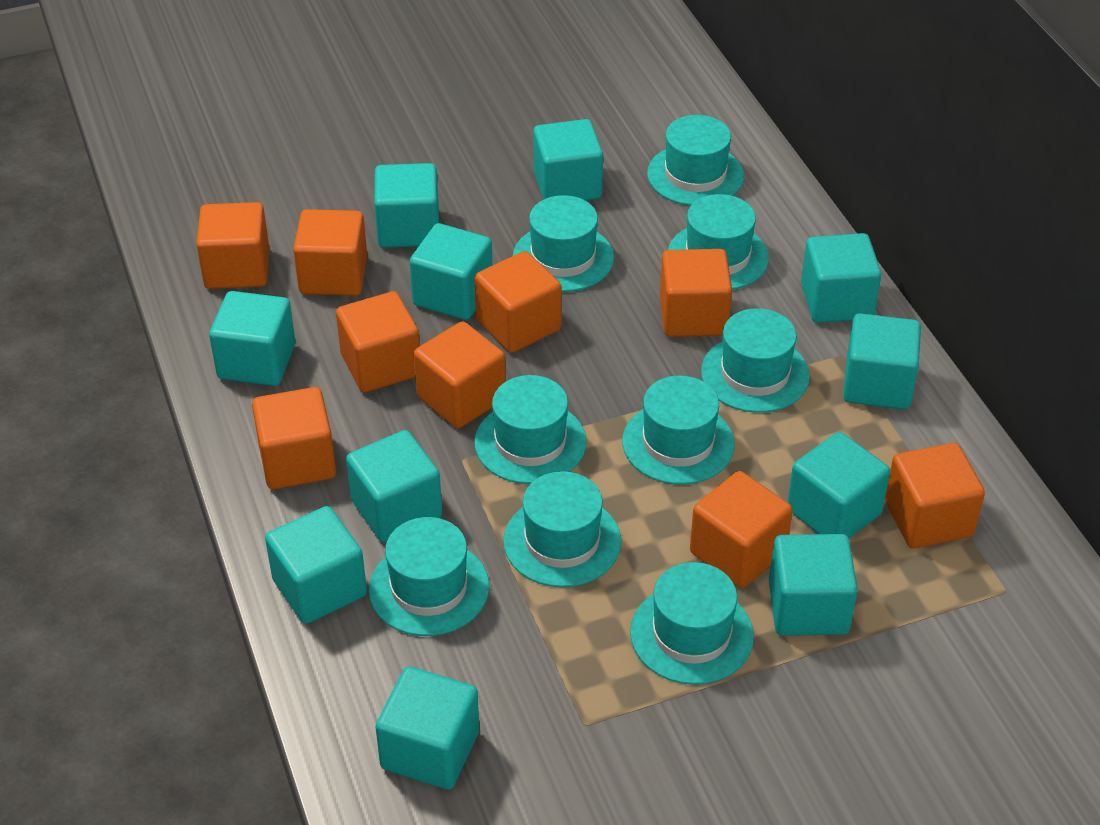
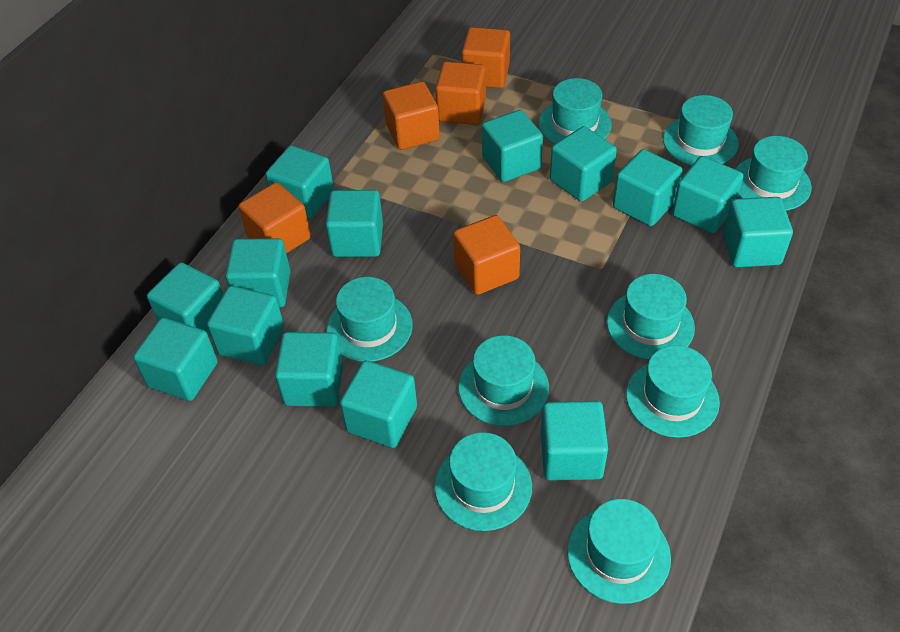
orange cube: [196,202,269,289] [252,387,336,489] [293,209,367,296] [336,291,420,392] [413,321,506,428] [474,251,561,353] [660,249,732,337] [690,471,793,588] [885,443,985,548] = 9 -> [238,182,311,254] [383,81,440,150] [435,61,486,125] [453,215,520,295] [462,27,510,88] = 5
turquoise cube: [209,291,295,386] [265,506,367,624] [346,430,442,542] [374,163,439,248] [375,667,479,789] [410,223,493,320] [533,119,603,200] [769,534,858,636] [788,432,890,538] [801,233,882,323] [843,313,921,409] = 11 -> [133,318,218,401] [147,262,223,334] [207,286,284,365] [225,238,290,307] [265,145,334,219] [275,332,343,407] [326,190,383,257] [340,360,417,448] [482,110,543,182] [541,401,608,481] [550,126,617,202] [613,149,682,226] [672,156,744,233] [723,197,793,267] = 14

